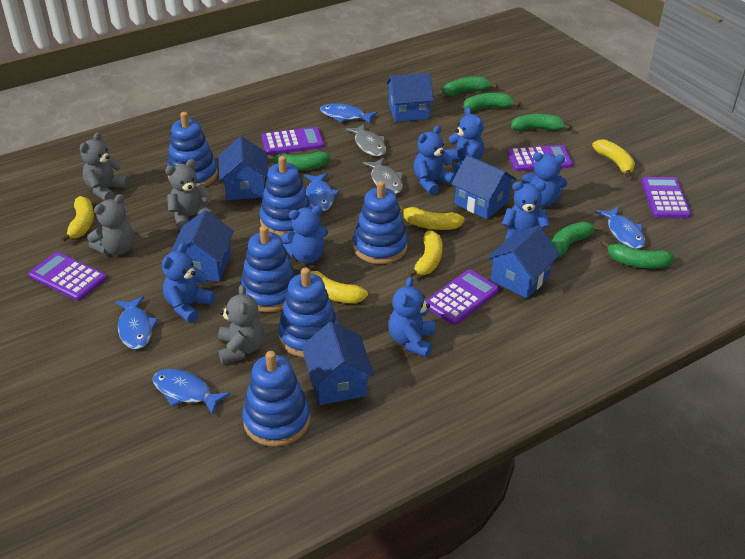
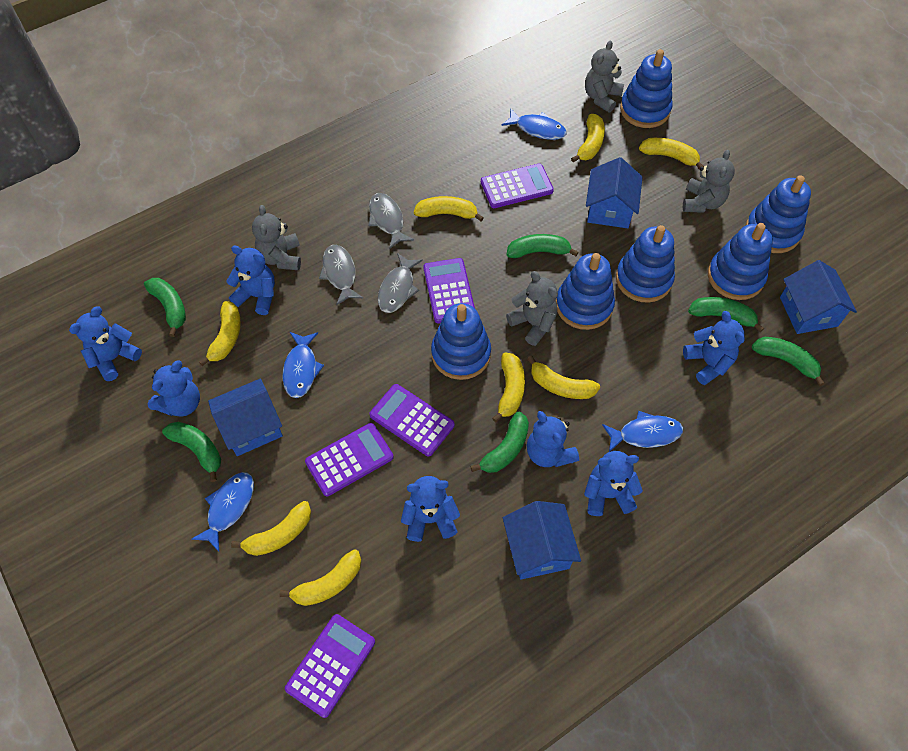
blue fish: [115,296,158,349] [153,369,231,415] [304,173,339,211] [320,103,378,124] [596,206,645,249] = 5 -> [191,472,254,552] [282,332,324,398] [502,108,567,140] [602,411,683,452] = 4
blue house: [170,210,234,282] [219,136,268,200] [301,322,374,405] [386,73,434,122] [451,155,516,219] [487,225,560,298] = 6 -> [208,379,283,456] [503,501,581,580] [586,157,643,228] [780,260,857,334] = 4
grey fish: [345,124,386,157] [362,158,403,194] = 2 -> [319,245,363,306] [369,193,414,249] [378,253,423,313] = 3
yellow banana: [60,196,94,242] [306,266,368,303] [399,204,465,230] [408,230,443,277] [592,139,635,177] = 5 -> [199,301,241,366] [231,501,311,556] [280,549,361,606] [414,196,484,221] [492,352,525,423] [527,356,600,399] [571,114,605,162] [639,138,704,169] = 8

